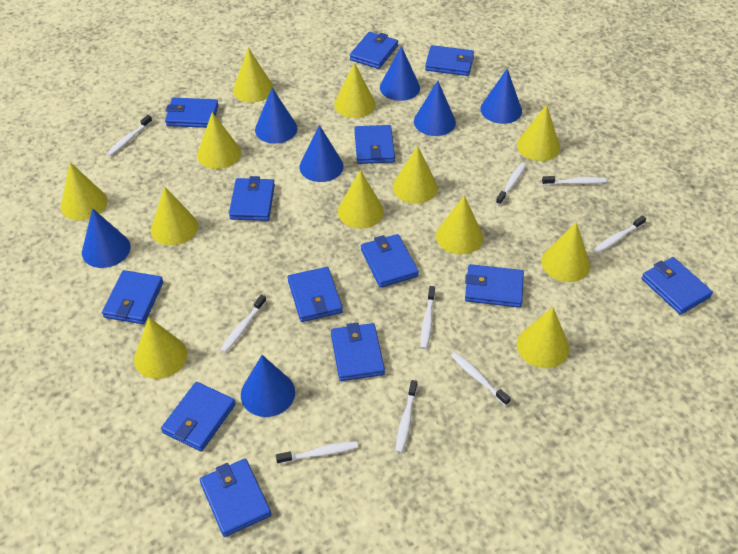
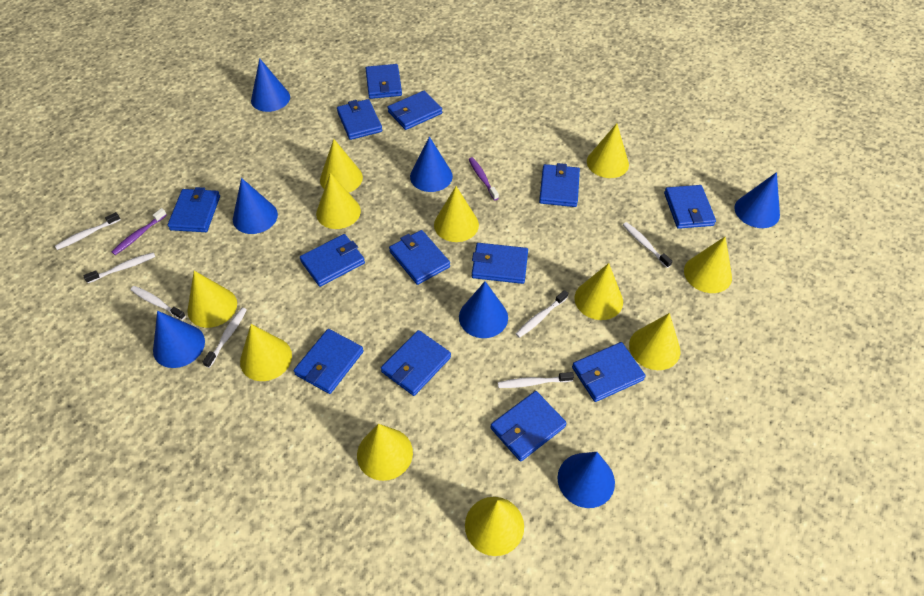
purple toothbrush: none = 0 -> [112,208,167,255] [469,157,499,200] = 2
white toothbrush: [107,115,152,156] [220,295,266,353] [276,441,358,464] [396,380,417,453] [420,286,435,349] [451,352,511,406] [496,162,526,205] [542,176,607,185] [594,216,646,253] = 9 -> [55,212,120,250] [83,252,155,283] [130,286,186,320] [203,308,247,368] [498,372,574,388] [516,290,568,338] [623,222,673,268] = 7
yellow cone: [61,162,107,220] [134,318,187,379] [151,186,198,245] [197,112,241,169] [233,48,274,103] [334,63,376,118] [338,170,384,229] [393,146,438,204] [436,195,483,255] [517,104,560,161] [517,307,569,368] [541,222,590,282] = 12 -> [187,271,237,328] [240,324,292,381] [316,173,361,229] [320,139,363,193] [357,424,413,481] [434,186,479,242] [465,497,524,556] [574,263,623,320] [587,123,629,178] [629,313,680,370] [684,236,732,293] = 11

